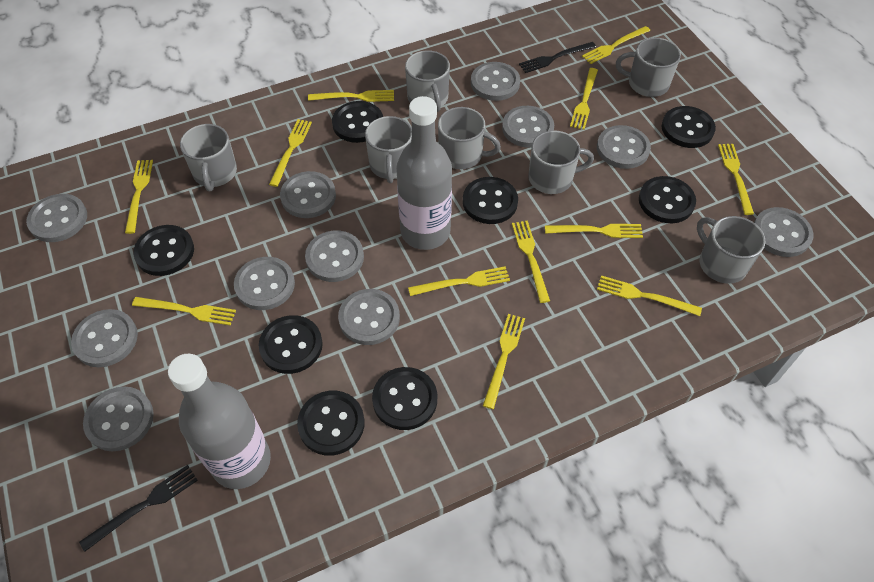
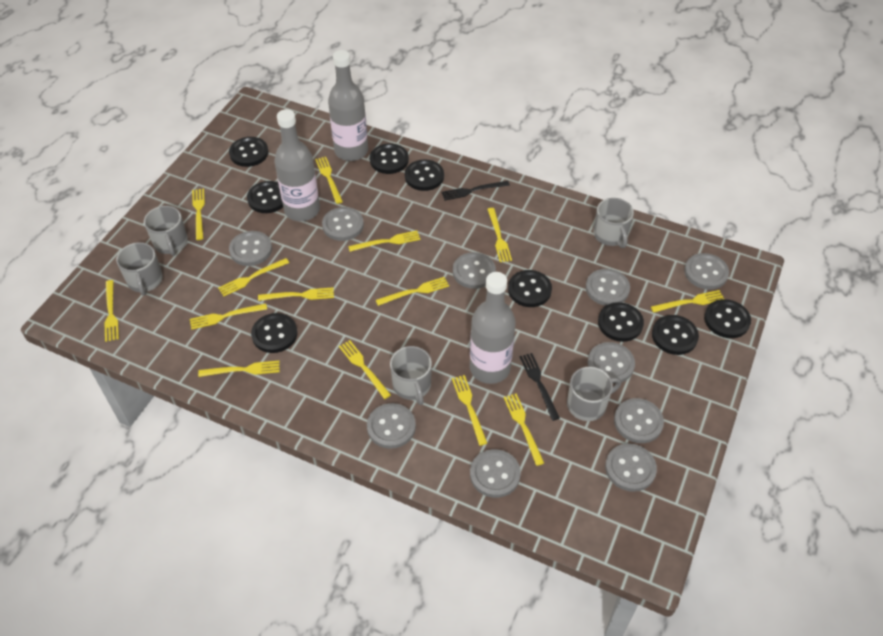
black button: [133,225,194,276] [259,315,323,374] [297,391,365,456] [332,101,383,143] [372,367,437,430] [463,177,518,224] [639,176,696,223] [662,106,716,148] = 8 -> [229,137,269,167] [247,181,283,213] [251,313,297,353] [370,144,409,174] [405,159,444,191] [508,270,552,307] [598,302,644,342] [652,315,699,355] [704,299,751,338] = 9
grey bottle: [168,354,271,489] [396,96,452,250] = 2 -> [274,109,320,221] [328,50,368,161] [470,272,516,384] = 3
grey button: [26,194,87,242] [71,309,138,367] [83,386,154,451] [234,257,295,310] [280,171,336,218] [305,230,364,282] [338,289,400,345] [471,62,520,101] [502,106,554,148] [597,125,651,169] [754,207,813,257] = 11 -> [229,231,272,266] [322,207,364,241] [367,403,416,449] [453,252,496,289] [470,449,521,498] [586,269,630,306] [588,342,635,384] [605,443,657,492] [614,398,664,443] [684,253,729,290] = 10
grey mug: [180,124,237,191] [365,116,412,183] [405,50,450,112] [438,107,501,169] [528,131,594,194] [616,38,681,97] [697,216,766,284] = 7 -> [116,242,163,296] [144,206,188,256] [390,346,432,405] [567,367,621,421] [593,198,634,248] = 5
yellow fork: [125,160,153,234] [132,297,236,325] [269,119,312,187] [308,90,394,102] [408,266,510,296] [483,314,525,409] [512,221,550,303] [545,224,643,238] [570,68,598,130] [582,26,650,64] [597,275,702,316] [718,144,754,215] = 12 -> [104,280,119,342] [190,304,267,330] [192,189,205,240] [198,361,280,377] [218,258,289,296] [258,287,334,301] [315,157,343,204] [339,340,391,399] [348,231,420,252] [376,277,449,306] [452,375,487,446] [487,208,512,262] [504,393,544,466] [651,290,724,313] = 14

